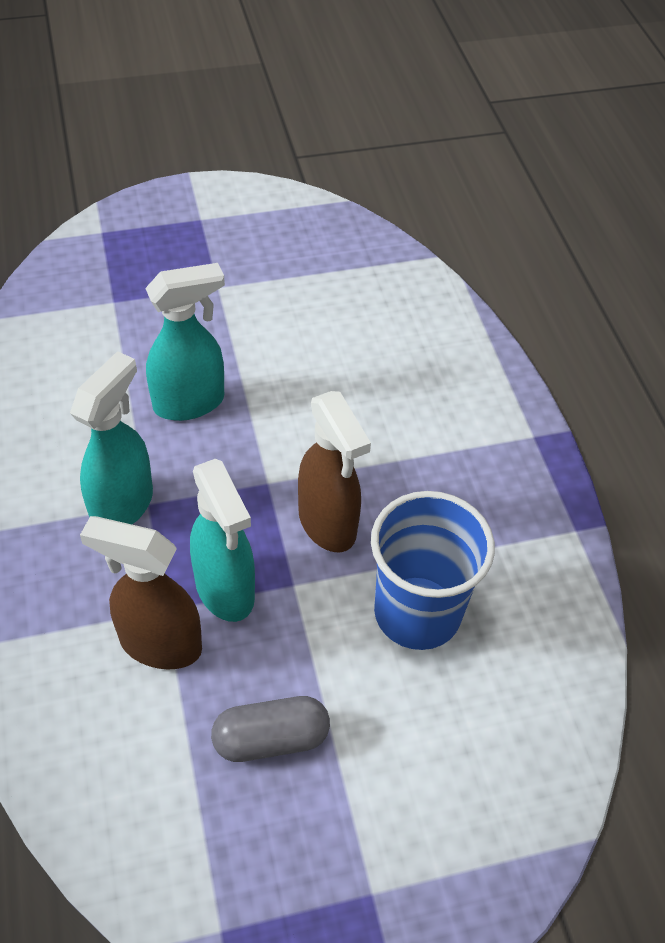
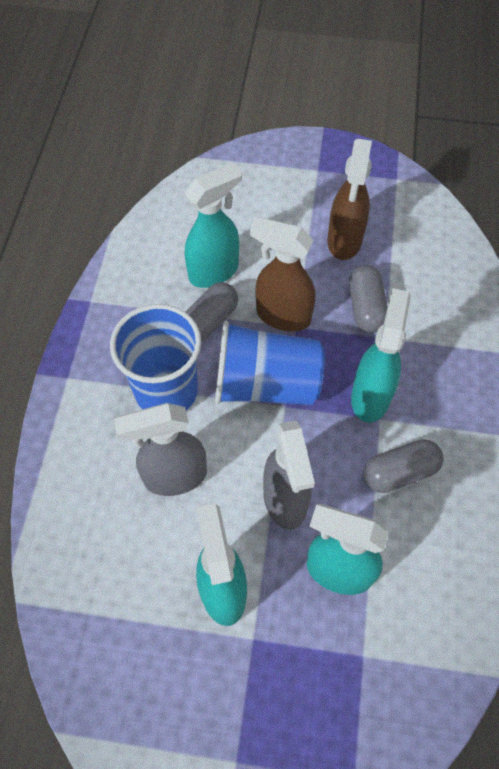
blue cup: [371,491,495,650] = 1 -> [110,304,201,410] [215,321,325,405] = 2
grey capsule: [211,696,330,762] = 1 -> [185,282,238,342] [349,265,388,333] [363,439,444,493] = 3
grey spray bottle: none = 0 -> [114,403,207,496] [263,420,315,530] = 2
turquoise spray bottle: [70,351,153,525] [145,263,225,421] [190,459,255,622] = 3 -> [184,162,242,288] [196,504,247,626] [307,504,389,595] [351,288,411,423] = 4

